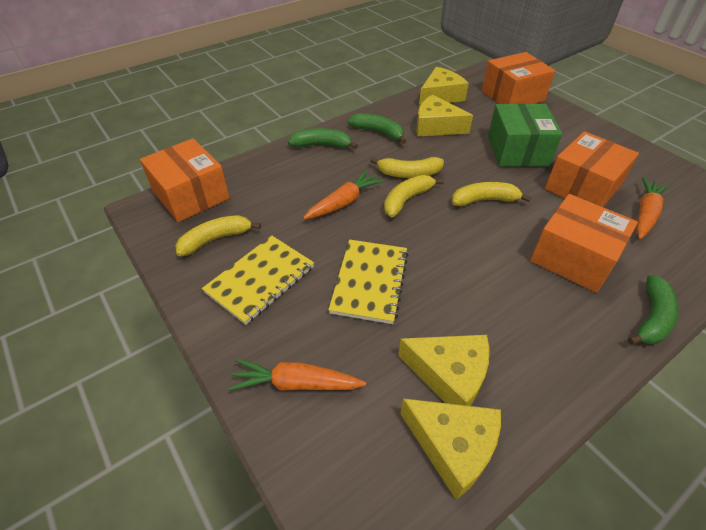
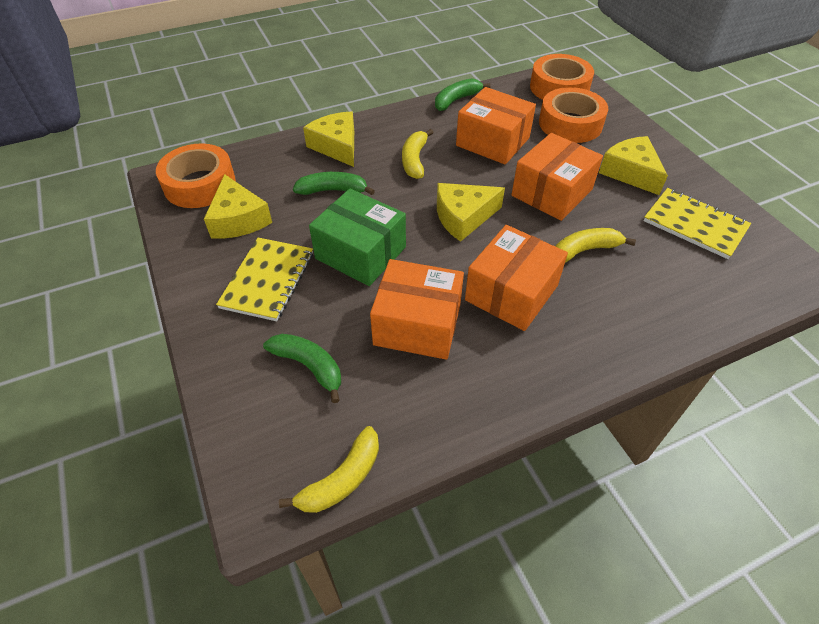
orange carrot: [228,359,366,391] [303,170,384,219] [636,177,669,239] = 3 -> none = 0
orange tape: none = 0 -> [156,143,236,208] [530,54,594,100] [539,87,608,143] = 3
yellow banana: [175,215,261,256] [370,157,444,178] [384,175,444,217] [452,182,531,206] = 4 -> [279,426,379,513] [402,129,434,179] [555,228,636,263] = 3

